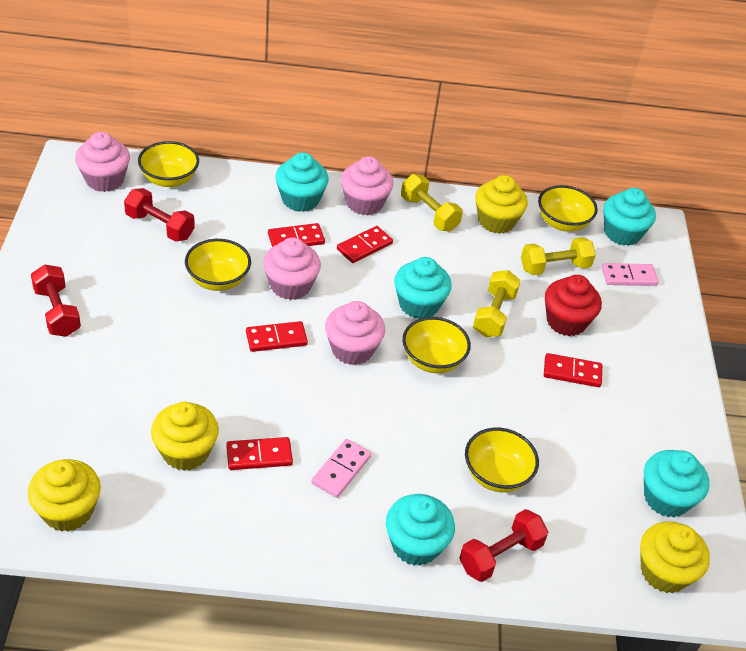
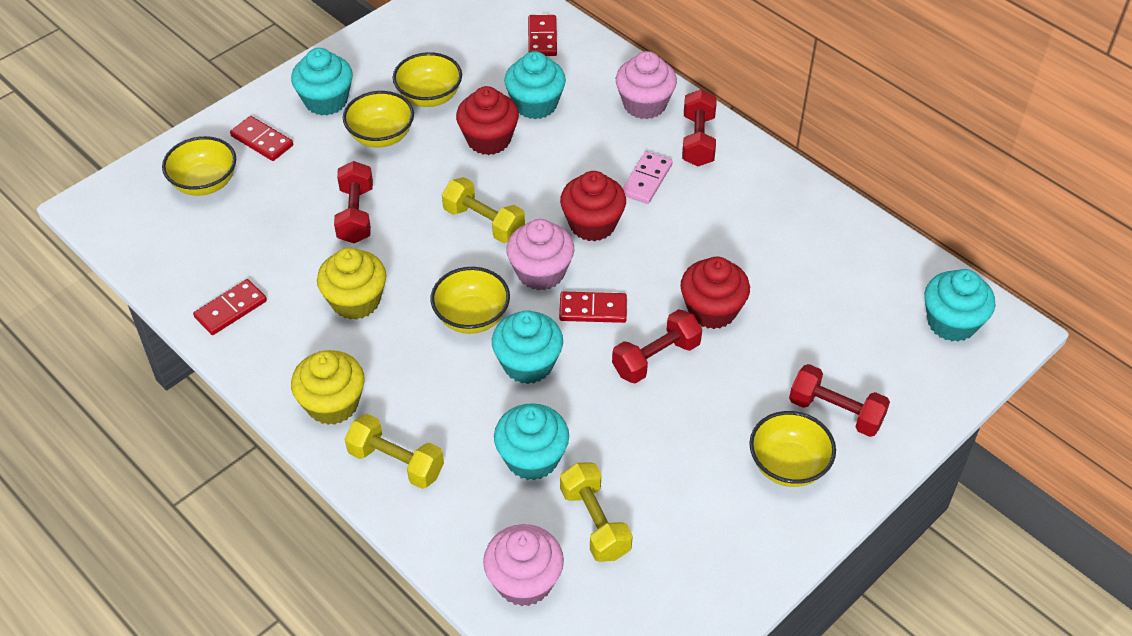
pink cupcake: [75,132,130,192] [263,237,321,300] [325,301,385,365] [341,156,393,215] = 4 -> [483,524,564,607] [506,219,574,290] [616,51,677,119] = 3
pink domino: [311,439,371,498] [602,263,659,286] = 2 -> [622,151,673,204] = 1
red cupcake: [545,275,602,336] = 1 -> [456,86,519,155] [560,171,626,241] [680,257,750,329] = 3
red domino: [226,437,293,470] [246,321,308,352] [268,223,325,247] [337,226,393,263] [544,353,602,387] = 5 -> [193,279,267,335] [230,116,293,161] [528,15,557,56] [559,292,627,323] = 4
red dumbbell: [31,264,81,337] [124,188,195,242] [459,509,548,582] = 3 -> [334,161,373,243] [612,309,702,384] [682,89,717,167] [789,364,890,437] = 4
yellow cupcake: [28,459,101,532] [151,402,219,471] [475,175,528,234] [640,521,710,593] = 4 -> [291,350,365,425] [317,247,386,320] = 2

